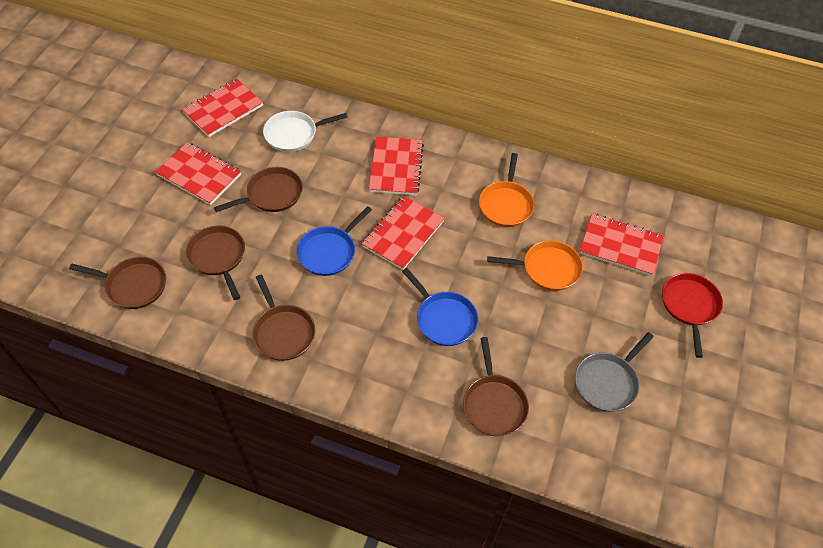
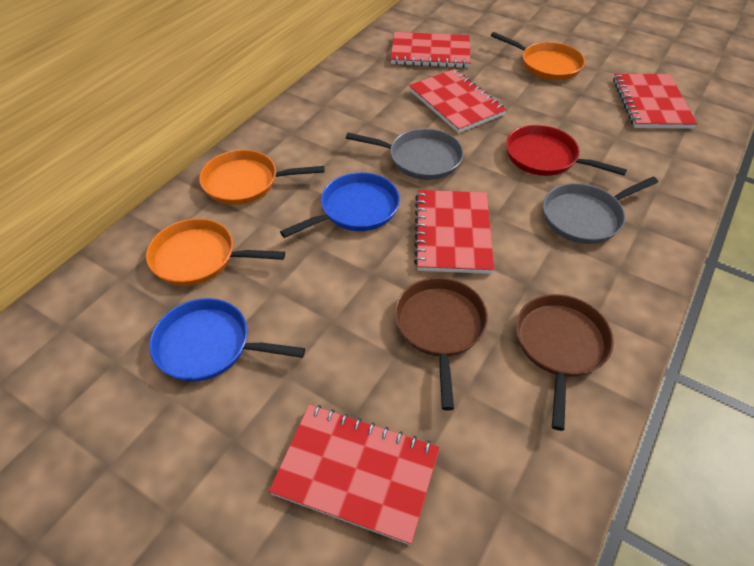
brown pan: [69,257,166,309] [186,226,245,300] [214,167,303,212] [253,275,315,361] [463,337,529,436] = 5 -> [394,278,488,410] [516,294,614,431] = 2
grey pan: [575,332,654,412] = 1 -> [346,128,464,180] [543,177,658,244] = 2
orange pan: [479,153,534,227] [487,240,583,291] = 2 -> [146,218,285,286] [199,150,324,205] [491,32,585,80] = 3
white pan: [263,111,348,152] = 1 -> none = 0

